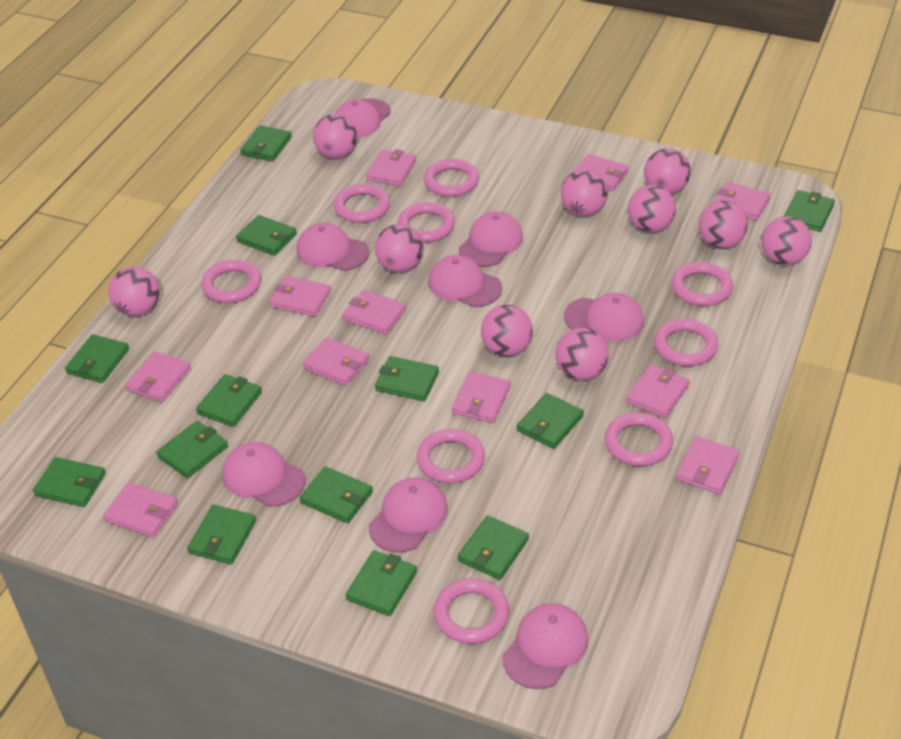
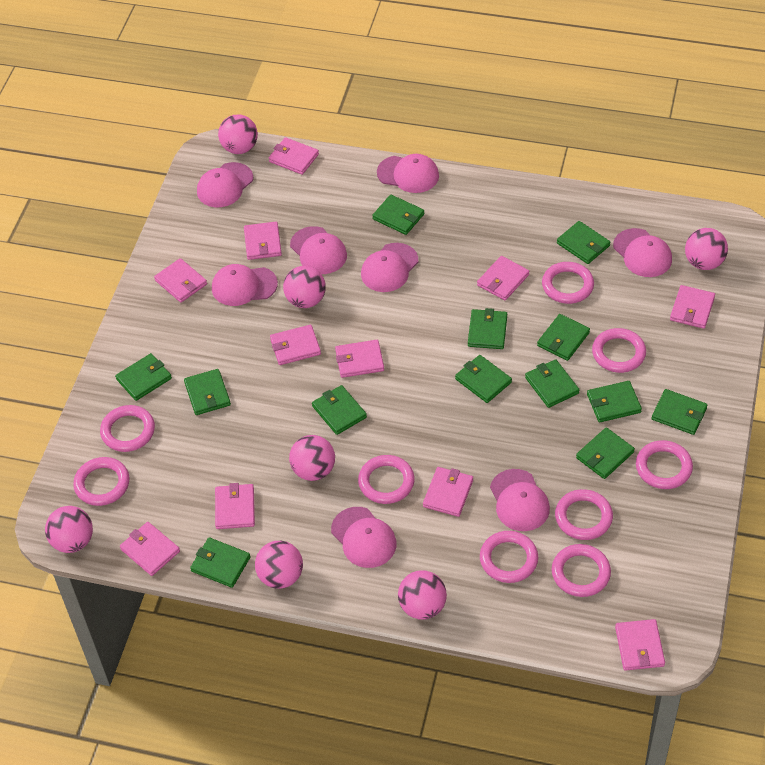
pink ball: [108,267,160,316] [313,114,357,159] [375,224,424,273] [481,305,533,357] [556,328,609,381] [561,169,608,216] [628,185,676,233] [644,148,691,194] [699,201,748,249] [761,216,812,265] = 10 -> [45,506,93,553] [218,114,258,154] [255,541,303,589] [283,266,326,308] [289,435,335,481] [398,570,447,619] [685,228,728,270] = 7

